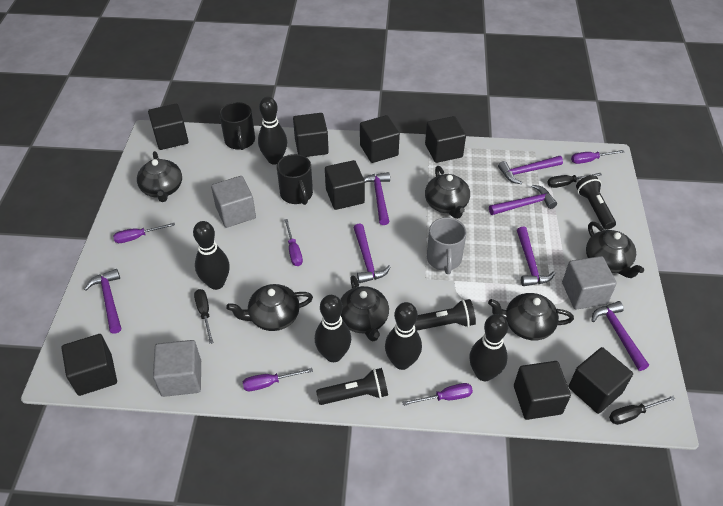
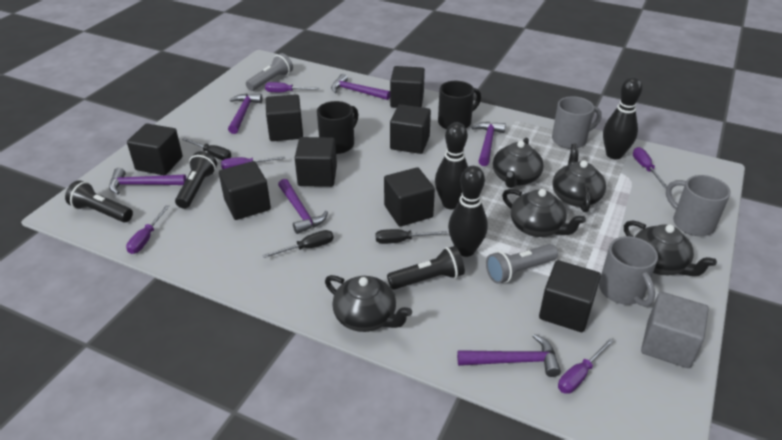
black bowling pin: [193,221,230,290] [258,97,287,165] [315,295,351,362] [385,302,422,370] [469,314,508,381] = 5 -> [435,122,468,209] [448,166,488,257] [603,77,643,159] = 3
black teapot: [137,151,182,202] [226,284,313,331] [340,275,389,341] [425,166,470,219] [488,293,574,340] [586,222,644,278] = 6 -> [325,275,412,332] [493,138,544,188] [502,189,586,237] [553,144,606,212] [624,220,717,276] = 5
grey cube: [153,340,201,397] [211,176,256,228] [562,256,617,310] = 3 -> [641,292,709,368] = 1
grey flashlight: none = 0 -> [246,53,293,91] [486,244,558,284] = 2
grey mug: [427,217,467,274] = 1 -> [552,96,602,149] [599,236,658,307] [666,175,731,236] = 3
purple hammer: [84,269,121,334] [354,223,391,283] [364,172,390,225] [489,185,557,215] [498,156,563,184] [517,227,555,286] [591,301,649,371] = 7 -> [109,168,186,195] [228,94,263,134] [278,179,328,234] [331,74,390,100] [457,334,561,377] [472,122,506,166] = 6

